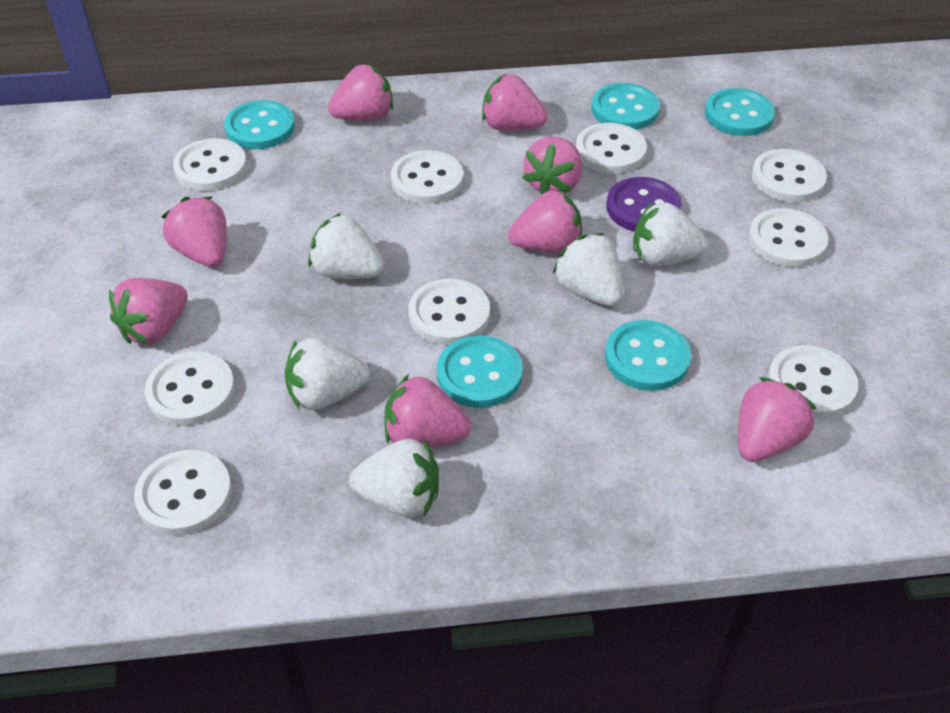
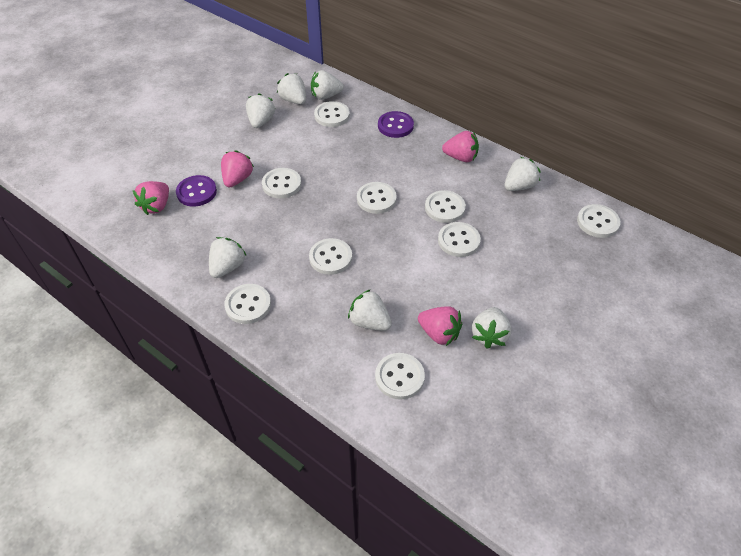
pink strawberry: [109,278,188,344] [161,196,227,267] [328,64,393,121] [384,374,471,448] [482,74,548,131] [508,189,582,253] [523,136,582,195] [738,377,817,462] = 8 -> [133,181,169,215] [221,150,254,188] [418,306,462,346] [442,131,479,162] = 4
purple button: [606,177,682,232] = 1 -> [176,175,217,207] [378,111,414,138] = 2
turquoise button: [224,100,295,149] [437,335,523,408] [591,83,660,130] [605,320,691,391] [705,88,775,136] = 5 -> none = 0
white strawberry: [285,338,370,410] [308,213,384,279] [349,439,439,518] [553,233,623,306] [634,202,709,266] = 5 -> [209,237,247,278] [246,93,275,128] [277,73,306,104] [311,70,344,100] [348,289,392,331] [472,307,512,349] [505,157,541,191] = 7

